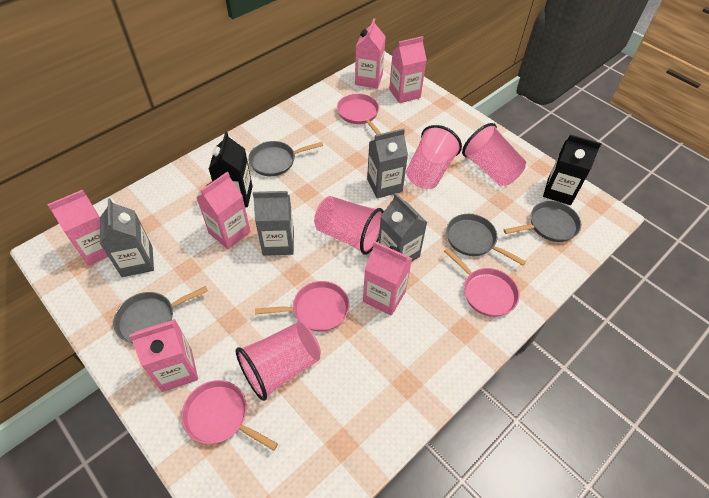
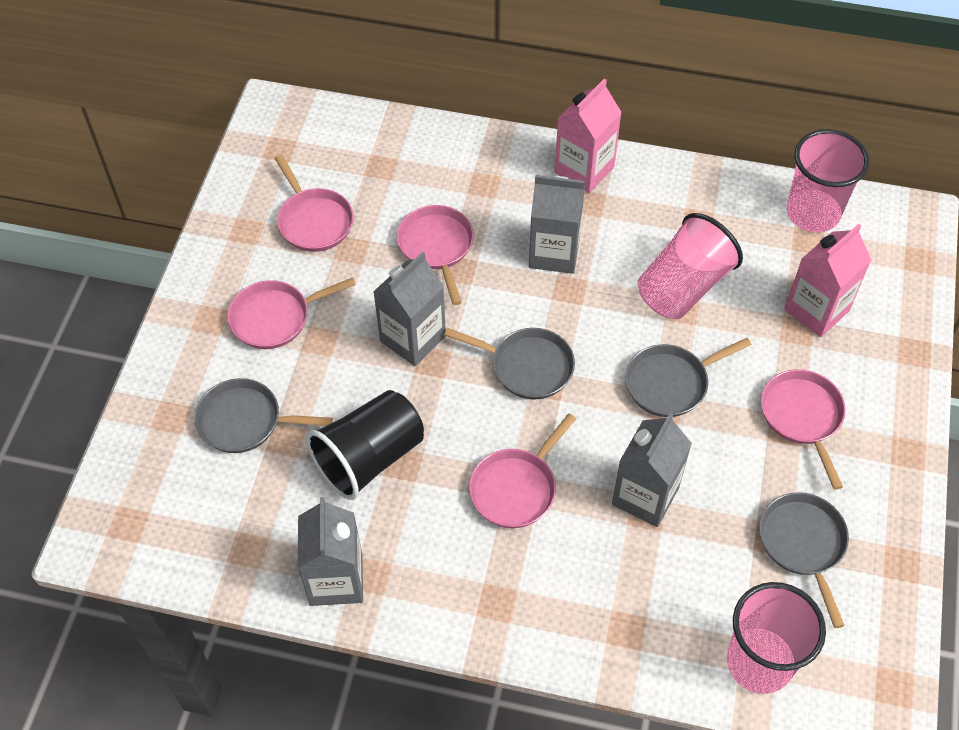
black carton: [209,132,253,207] [543,135,602,205] = 2 -> none = 0
black cup: none = 0 -> [306,390,424,500] = 1
pink carton: [47,190,108,266] [129,319,198,392] [196,172,251,249] [355,18,386,89] [363,241,412,316] [389,36,427,103] = 6 -> [554,79,622,193] [784,224,871,337] = 2
pink cup: [236,322,321,401] [314,196,384,255] [406,125,462,189] [462,123,526,186] = 4 -> [637,213,743,319] [727,582,826,694] [786,129,869,232] = 3
pink pan: [181,380,278,451] [255,281,349,332] [337,93,382,135] [444,248,519,317] = 4 -> [227,277,356,349] [275,154,354,252] [397,205,474,305] [469,414,576,528] [761,369,846,490] = 5

